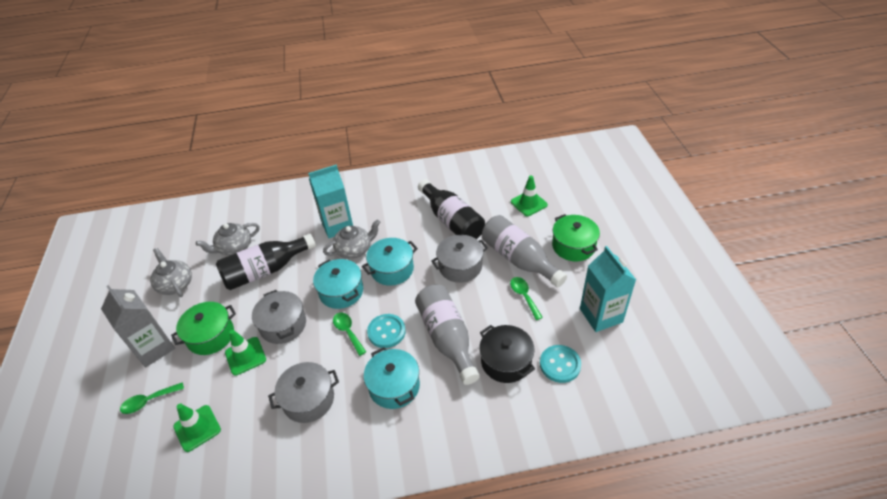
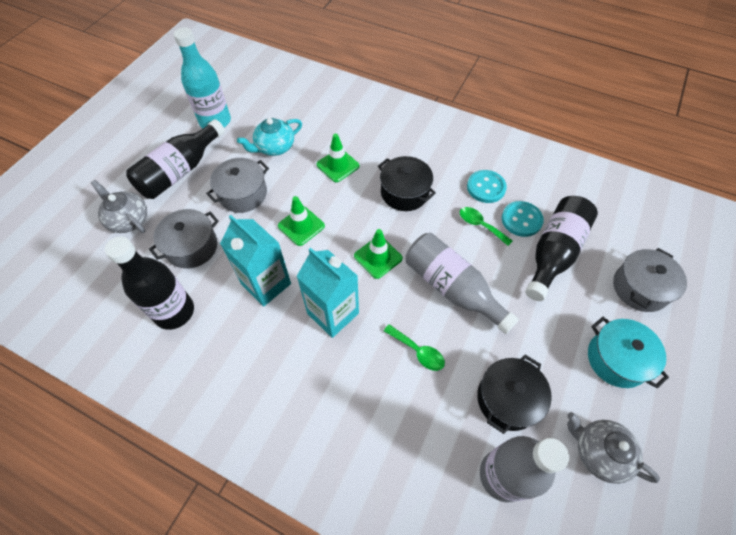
black bottle: [216,234,316,290] [418,179,485,239] = 2 -> [105,236,194,330] [126,119,225,199] [525,196,598,301] = 3
black pot: [480,325,535,383] = 1 -> [378,156,436,211] [477,355,552,434] = 2
green pot: [171,302,236,355] [552,214,600,261] = 2 -> none = 0
green spoon: [120,382,184,414] [333,313,366,356] [510,277,543,320] = 3 -> [384,324,445,371] [460,207,513,246] = 2
grey carton: [101,285,175,367] = 1 -> none = 0
grey teapot: [150,248,192,297] [196,223,260,256] [323,219,380,259] = 3 -> [91,180,147,233] [567,412,660,484] = 2
turquoise bottle: none = 0 -> [173,27,231,128] = 1
turquoise pot: [313,259,363,309] [362,238,418,286] [364,347,420,409] = 3 -> [588,317,669,388] = 1
turquoise teapot: none = 0 -> [237,118,302,156] = 1

